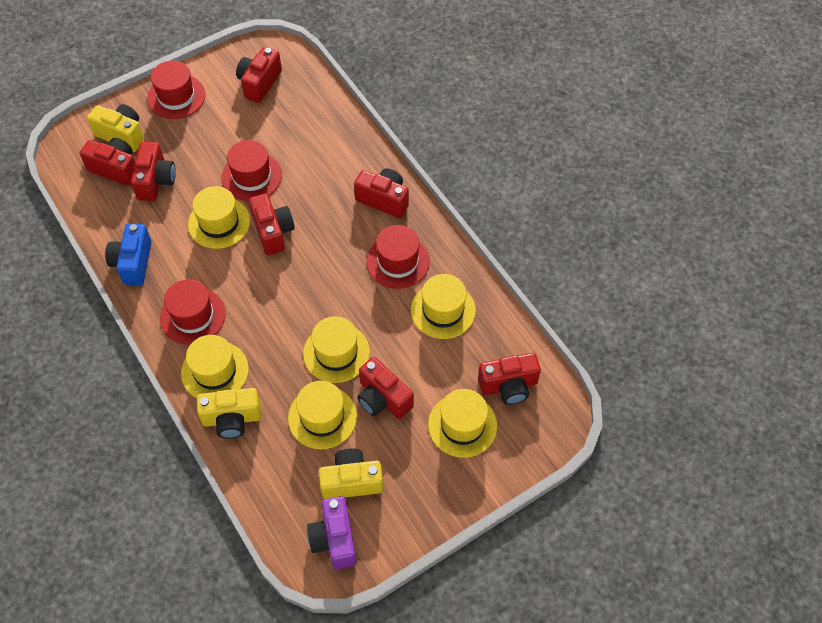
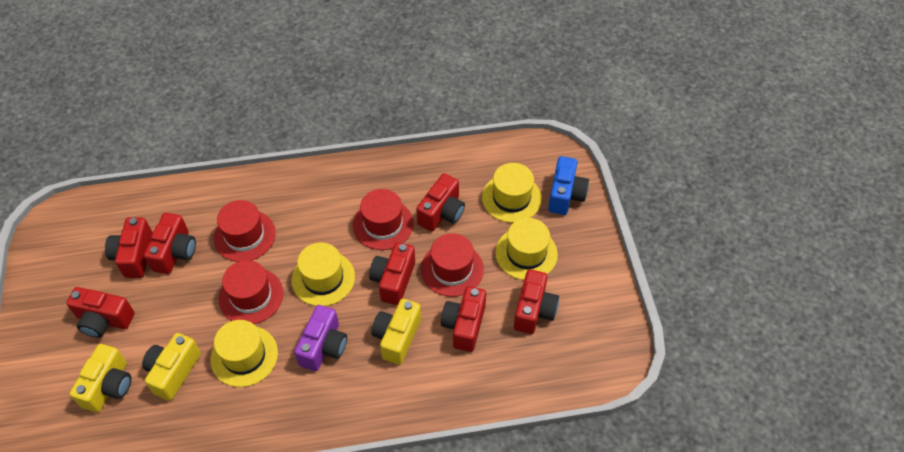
yellow hat: [181,335,249,398] [188,186,250,249] [288,381,357,449] [303,316,370,383] [411,274,476,339] [428,389,497,458] = 6 -> [210,320,278,387] [291,243,355,306] [482,163,542,223] [495,218,558,280] = 4

